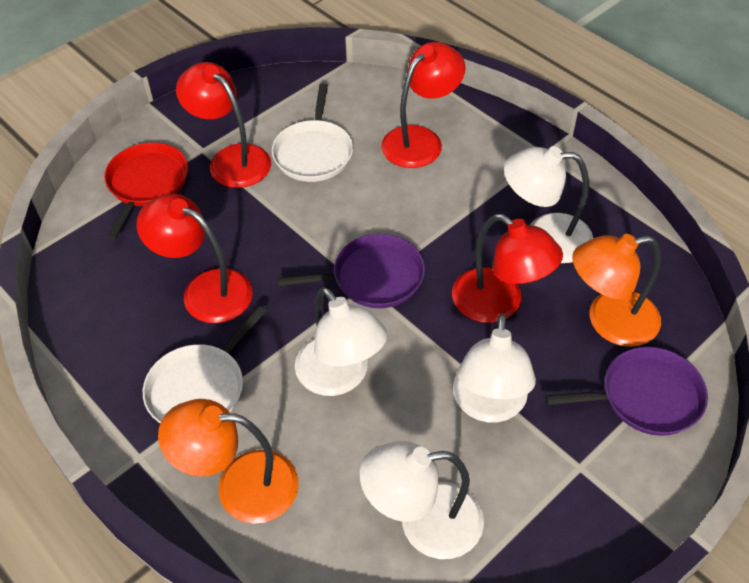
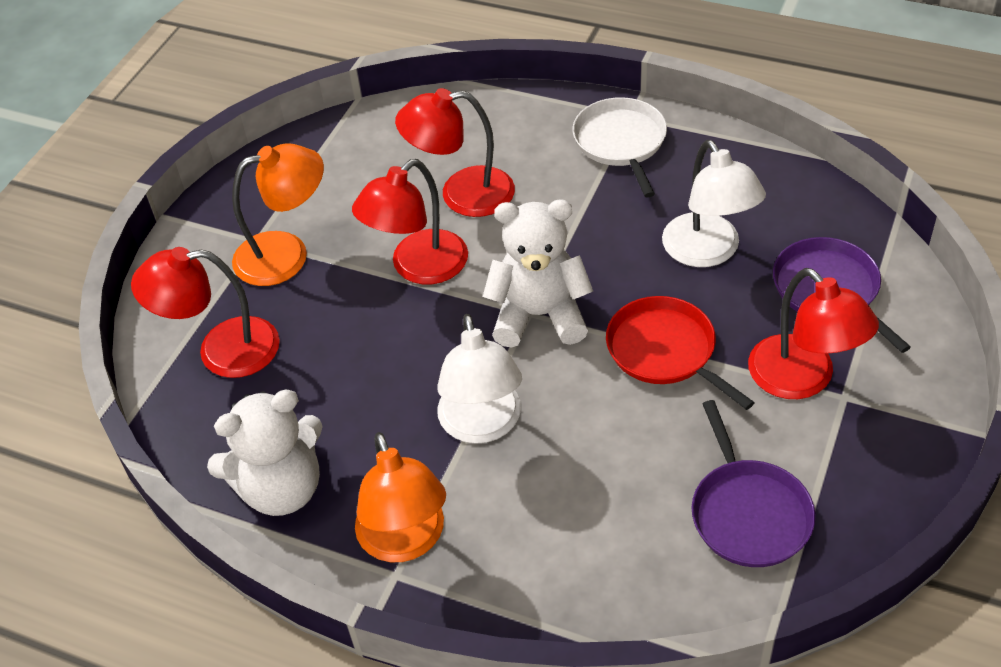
white lamp: [295,287,387,396] [360,441,484,559] [453,313,536,423] [504,146,593,263] = 4 -> [437,314,522,444] [662,140,766,267] = 2
white pan: [143,306,266,423] [272,83,353,182] = 2 -> [572,97,667,197] = 1
white teddy bear: none = 0 -> [207,389,323,516] [483,199,593,348] = 2

